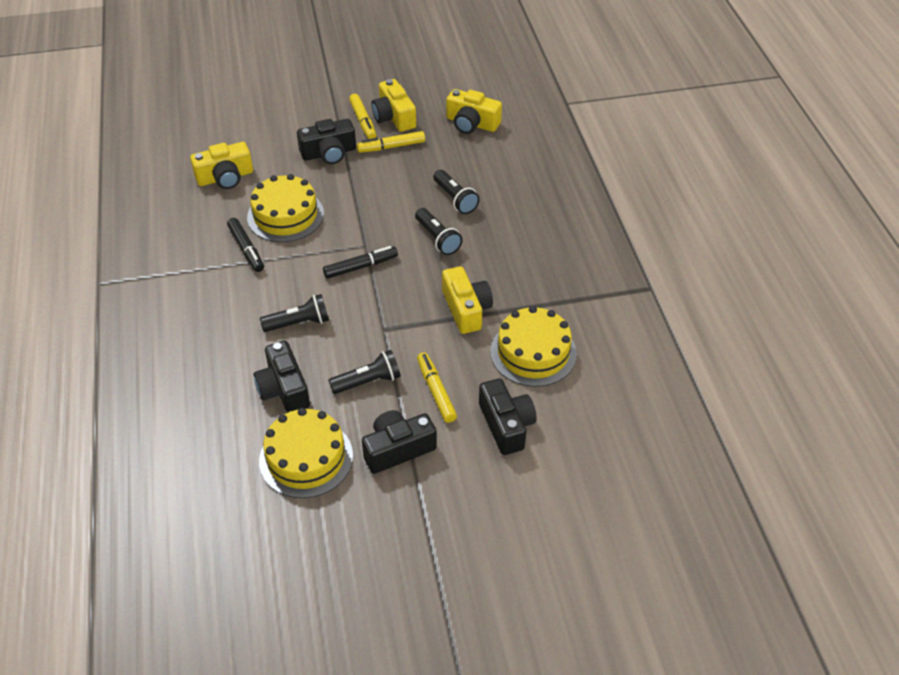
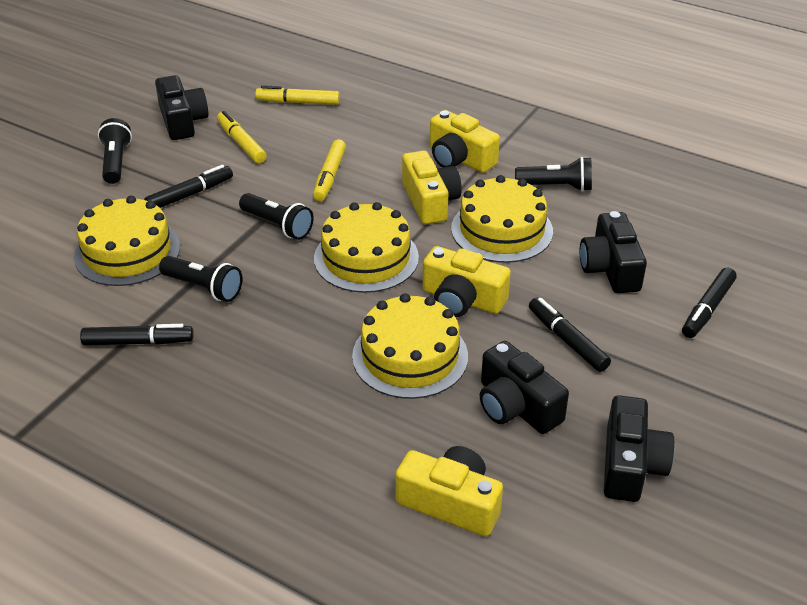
black marker: [227,218,264,272] [323,246,398,279] = 2 -> [80,324,194,346] [144,165,233,208] [529,297,611,372] [682,267,737,338] = 4
yellow cake: [247,174,324,242] [259,408,353,498] [490,306,577,387] = 3 -> [74,196,180,286] [314,202,419,293] [352,293,468,399] [451,175,553,263] = 4

